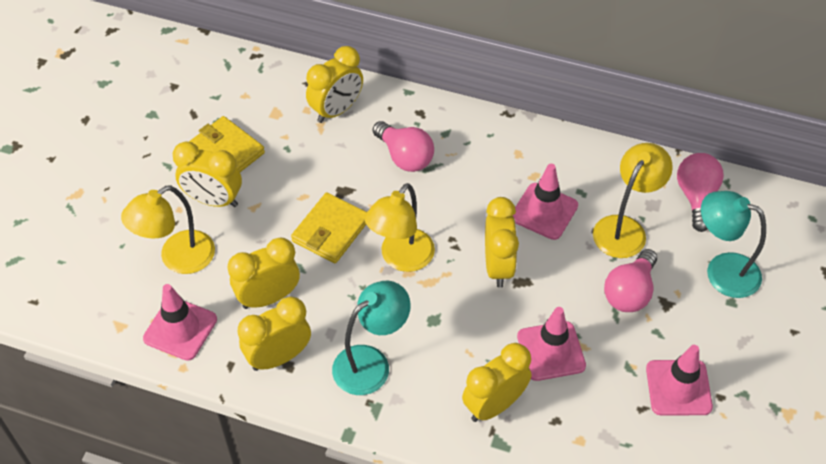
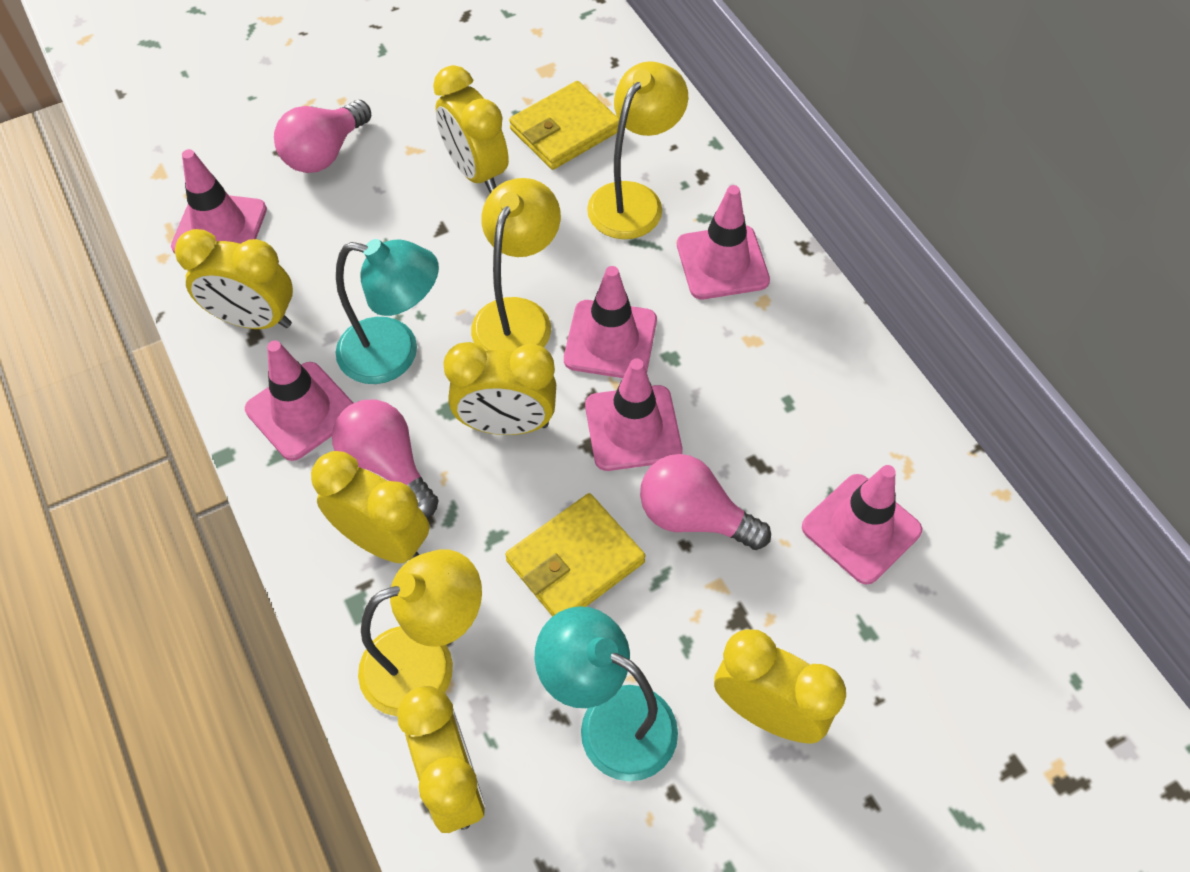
pink traffic cone: [143,284,217,361] [513,164,578,240] [517,307,586,381] [646,345,713,416] = 4 -> [171,149,267,253] [245,340,353,461] [564,266,657,378] [585,358,682,471] [677,185,770,299] [802,465,922,585] = 6

